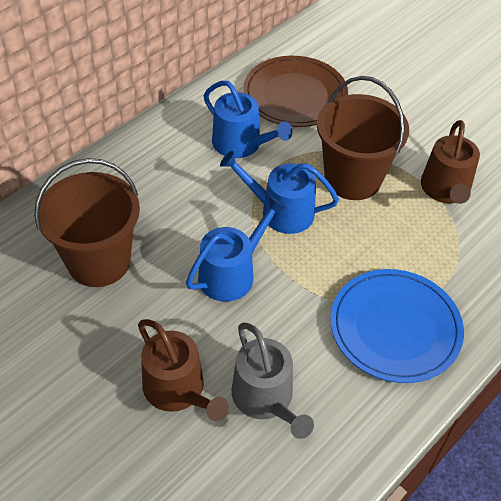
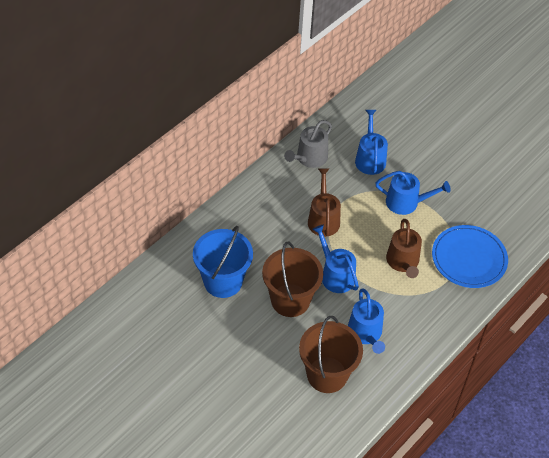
blue bucket: none = 0 -> [193,226,253,298] = 1
blue watering can: [186,196,286,302] [204,81,292,158] [220,151,339,234] = 3 -> [312,225,359,293] [348,288,385,354] [355,110,388,175] [376,171,451,215] = 4
brown plate: [243,56,348,127] = 1 -> none = 0

